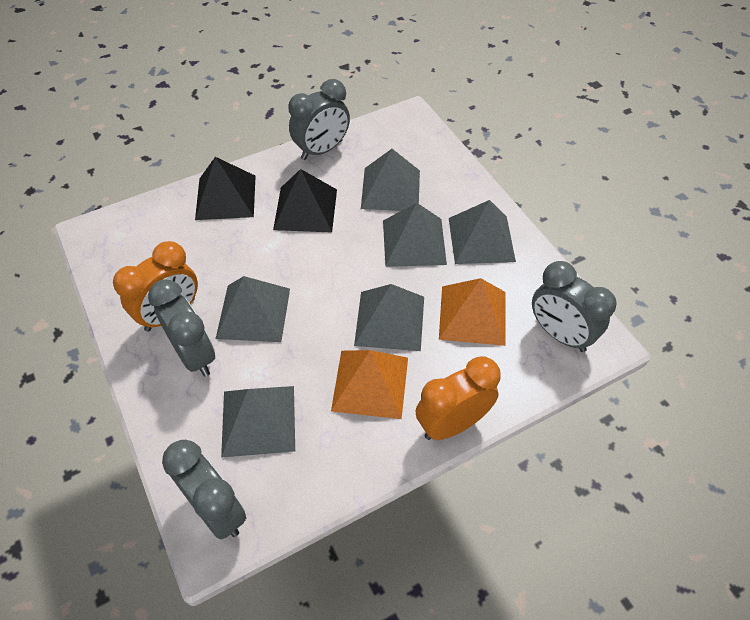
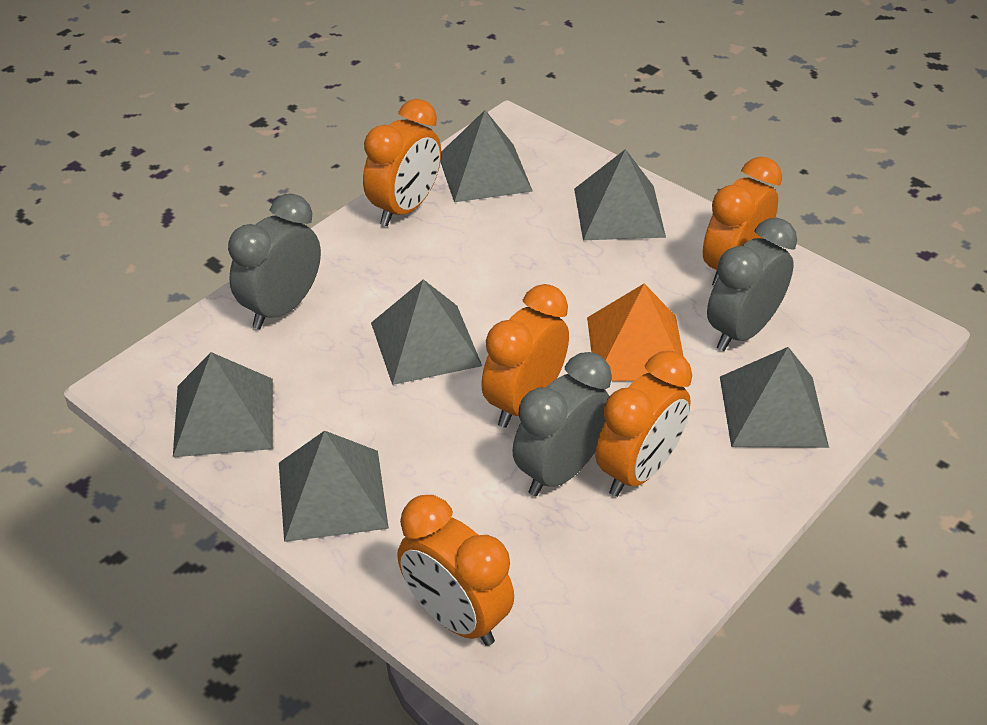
black pyramid: [195,157,255,220] [273,169,337,233] = 2 -> none = 0
grey clock: [148,280,215,376] [162,440,246,540] [288,79,350,160] [532,261,617,352] = 4 -> [228,194,321,329] [512,352,612,496] [707,218,797,351] = 3
orange clock: [113,241,198,332] [416,356,501,440] = 2 -> [363,99,441,226] [397,495,514,646] [481,284,569,428] [596,351,692,497] [703,157,782,286] = 5
orange pyramid: [331,350,408,419] [439,278,505,346] = 2 -> [587,283,683,381] = 1

